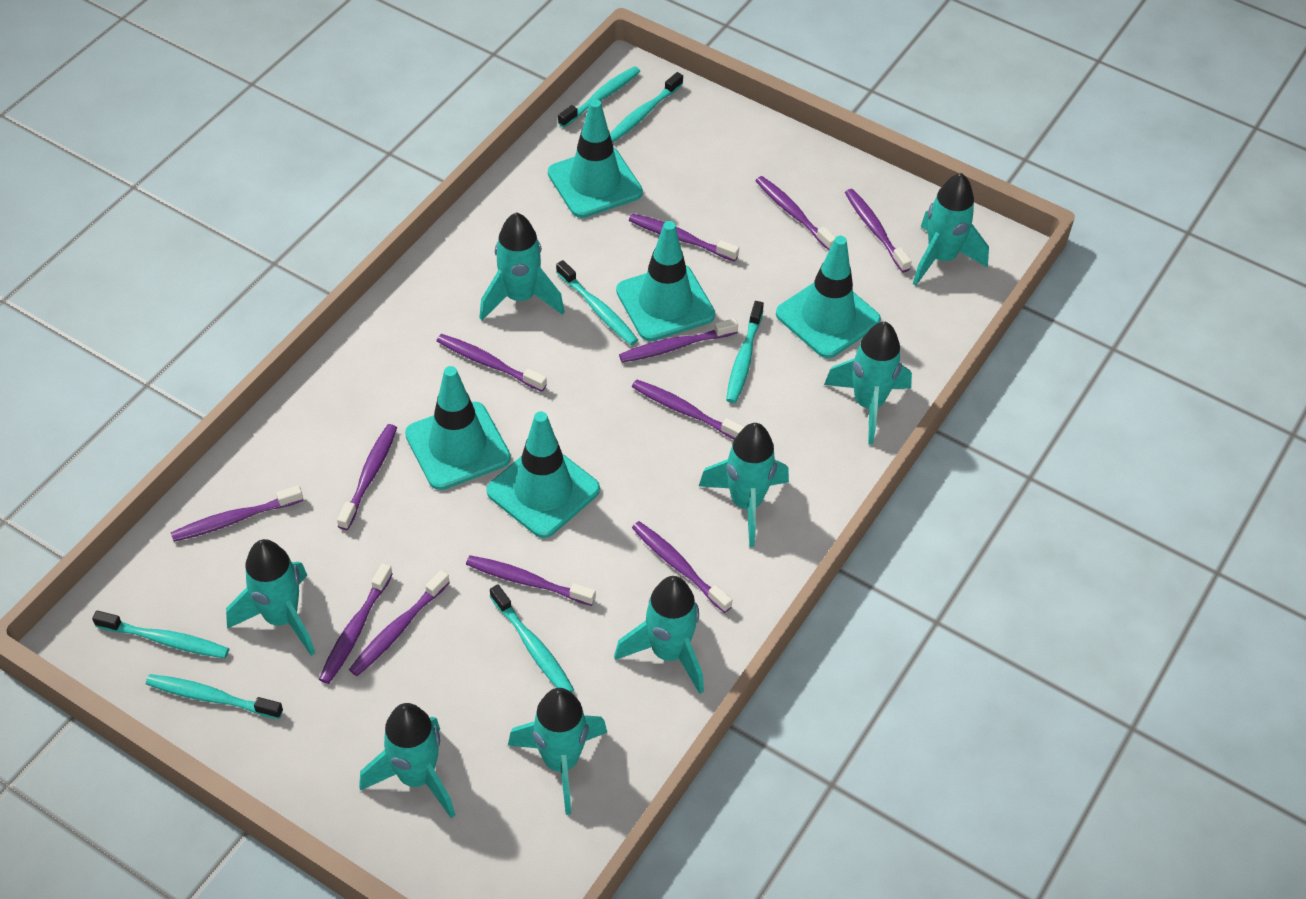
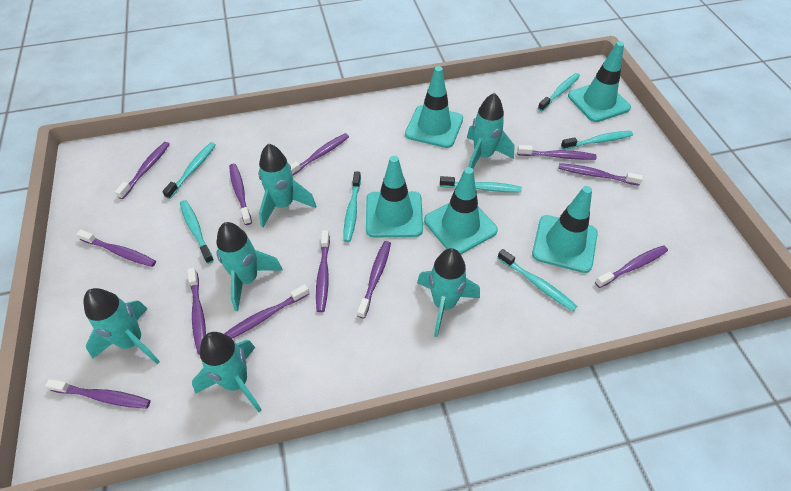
turquoise rocket: [226,539,315,656] [359,703,455,818] [479,212,565,320] [508,688,607,815] [614,576,704,694] [699,423,789,547] [824,322,912,444] [913,173,989,285] = 8 -> [83,288,160,364] [192,332,262,412] [216,222,283,311] [258,143,316,227] [417,248,480,337] [467,93,515,169] = 6

